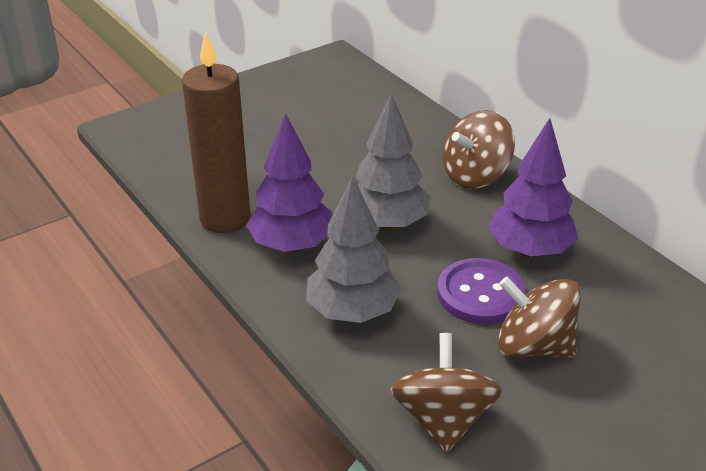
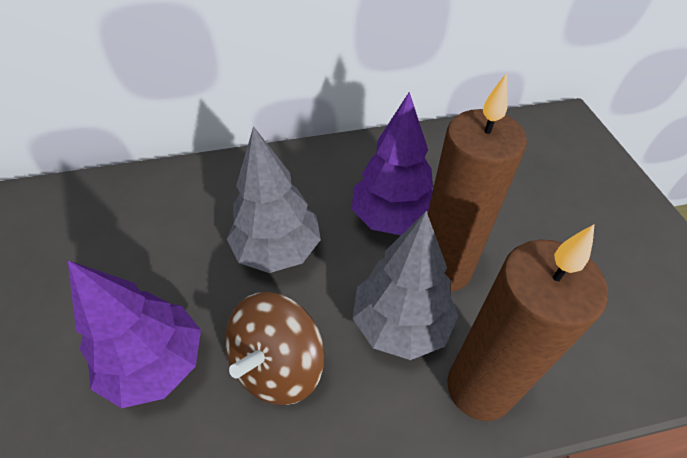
brown candle: [182,32,250,233] = 1 -> [428,73,527,292] [447,224,608,421] = 2
brown spinning top: [390,333,502,454] [443,110,515,189] [498,277,581,357] = 3 -> [225,292,325,405] = 1
purple button: [437,258,526,324] = 1 -> none = 0

